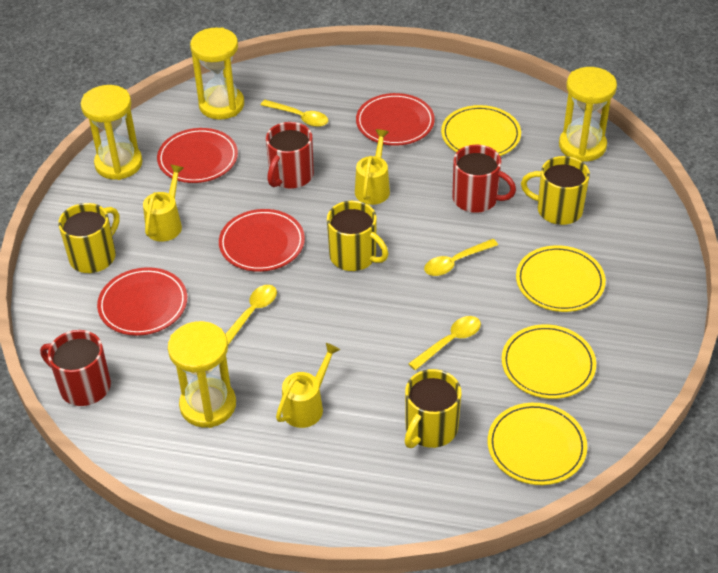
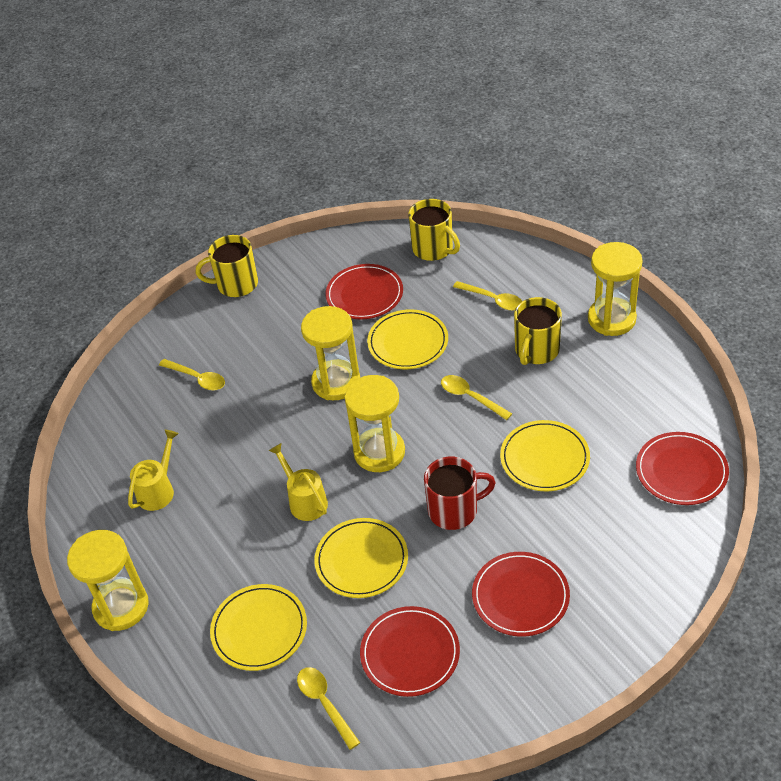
red mug: [40,330,111,406] [266,122,314,189] [452,145,516,213] = 3 -> [424,457,496,530] = 1
yellow mug: [58,203,120,273] [327,201,388,271] [405,369,461,448] [521,156,590,225] = 4 -> [196,235,258,297] [408,199,460,261] [514,297,562,365] = 3
yellow watering can: [143,164,184,242] [276,343,340,428] [355,129,390,205] = 3 -> [128,430,179,511] [269,443,328,521] = 2

